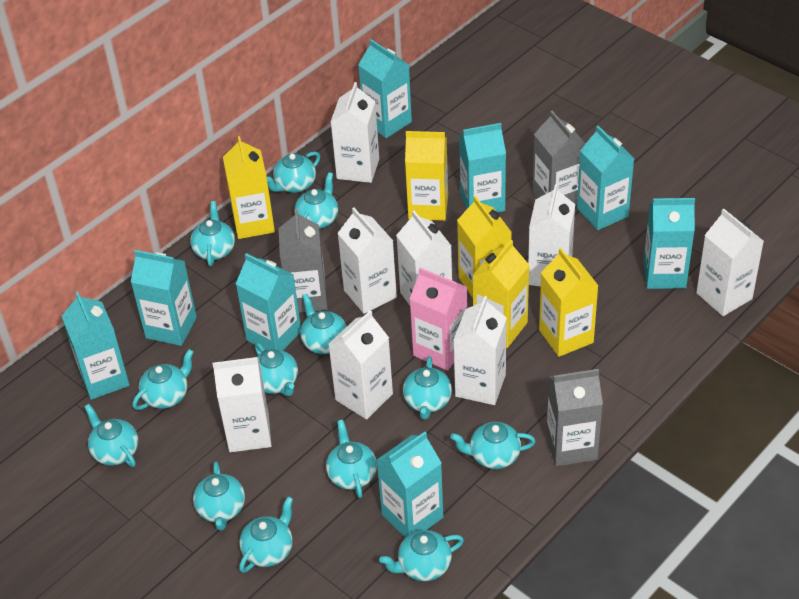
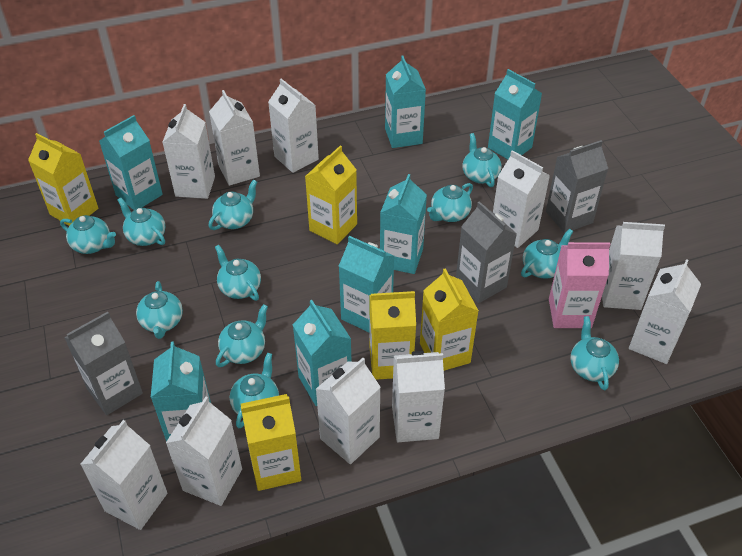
turquoise carton: [62,292,130,400] [131,250,197,346] [236,253,301,351] [358,39,412,138] [377,432,443,538] [459,123,506,212] [577,126,634,230] [643,198,695,289] = 8 -> [99,115,163,210] [151,342,211,442] [293,300,352,406] [339,236,394,333] [380,174,427,274] [385,56,426,148] [488,69,542,159] = 7
turquoise teapot: [84,404,138,467] [132,349,194,410] [190,201,235,266] [193,461,245,531] [239,496,293,573] [255,343,298,396] [267,152,320,193] [294,172,338,229] [300,294,347,354] [326,420,377,498] [379,530,464,581] [403,356,452,420] [450,422,536,469] = 13 -> [60,215,116,254] [118,198,166,246] [136,281,183,339] [209,180,257,230] [215,245,261,301] [216,304,268,367] [230,353,279,428] [427,183,473,222] [463,133,502,187] [521,229,573,279] [570,316,619,391] = 11
white carton: [213,357,272,452] [329,310,393,420] [331,82,379,183] [338,208,397,314] [396,211,452,305] [453,296,507,405] [528,184,575,287] [696,209,764,316] = 8 -> [80,420,167,530] [163,104,215,199] [166,396,242,506] [209,90,260,186] [268,79,319,173] [316,358,381,464] [392,351,445,442] [493,150,550,248] [602,222,665,310] [629,259,701,364] = 10

